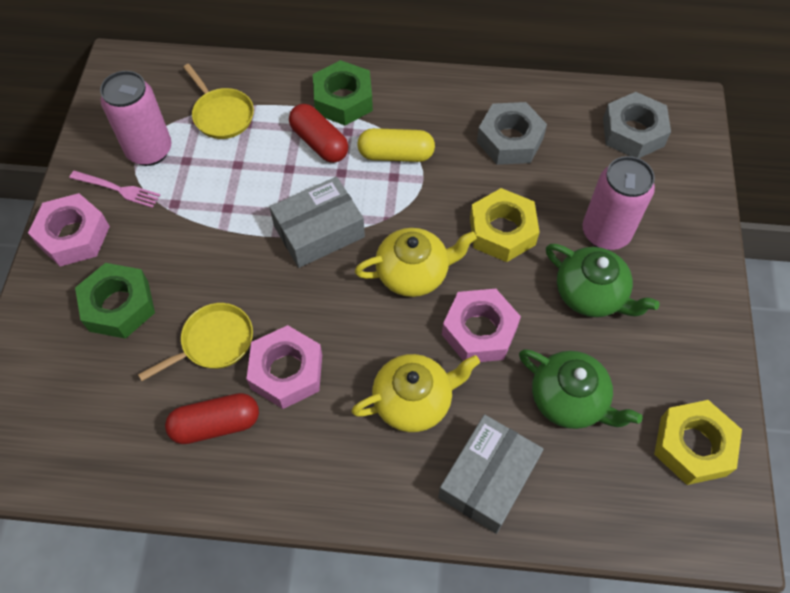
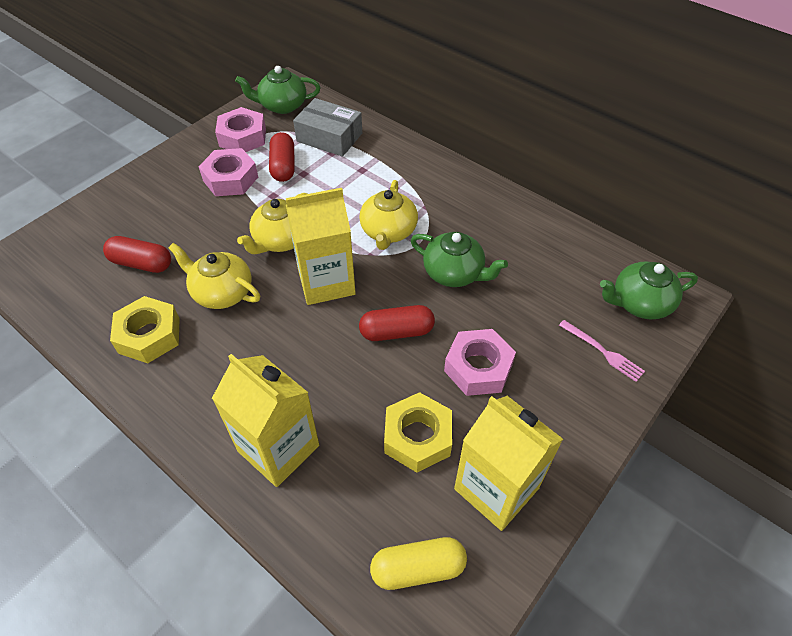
green nut: [75,263,155,339] [313,60,373,126] = 2 -> none = 0
green teapot: [519,349,643,429] [546,244,660,317] = 2 -> [235,66,320,114] [411,232,508,287] [600,261,698,319] = 3
grey box: [270,177,365,268] [438,414,544,534] = 2 -> [293,98,362,157] = 1
grey nut: [477,102,547,165] [603,92,671,158] = 2 -> none = 0
pink can: [100,71,172,166] [582,156,655,250] = 2 -> none = 0
red capsule: [165,393,259,444] [289,104,348,163] = 2 -> [103,236,171,273] [269,132,295,182] [359,305,435,341] = 3
yellow carton: none = 0 -> [212,354,319,487] [286,188,356,305] [454,396,563,531] = 3
yellow pan: [138,303,253,381] [183,64,254,139] = 2 -> none = 0
yellow teapot: [351,354,480,432] [355,228,477,297] = 2 -> [169,243,260,309] [237,193,308,254] [359,180,418,250] = 3

